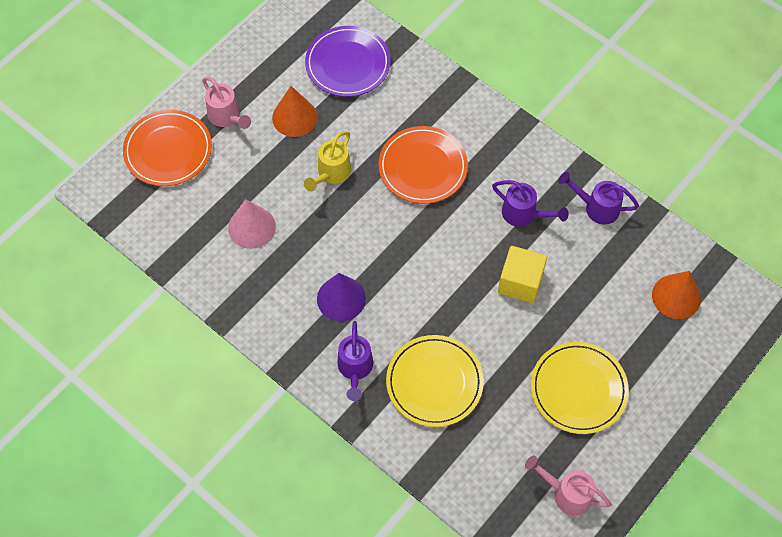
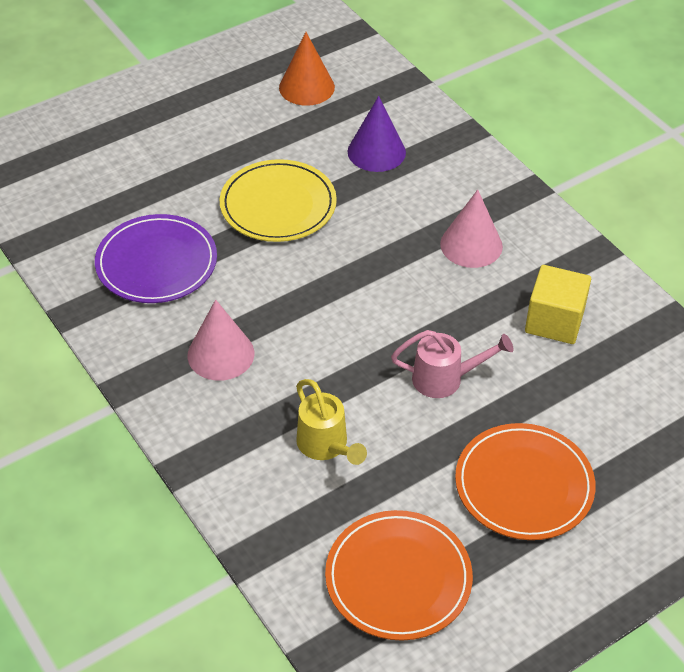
orange cone: [272,86,318,137] [652,271,701,319] = 2 -> [279,32,335,106] = 1
pink cone: [228,199,276,249] = 1 -> [187,300,254,381] [440,189,503,268] = 2
pink watering can: [202,77,251,129] [525,456,612,516] = 2 -> [391,330,513,398] = 1
purple watering can: [337,321,373,401] [492,180,569,227] [559,172,639,224] = 3 -> none = 0
yellow plate: [386,335,484,427] [531,342,629,434] = 2 -> [220,159,337,242] = 1

